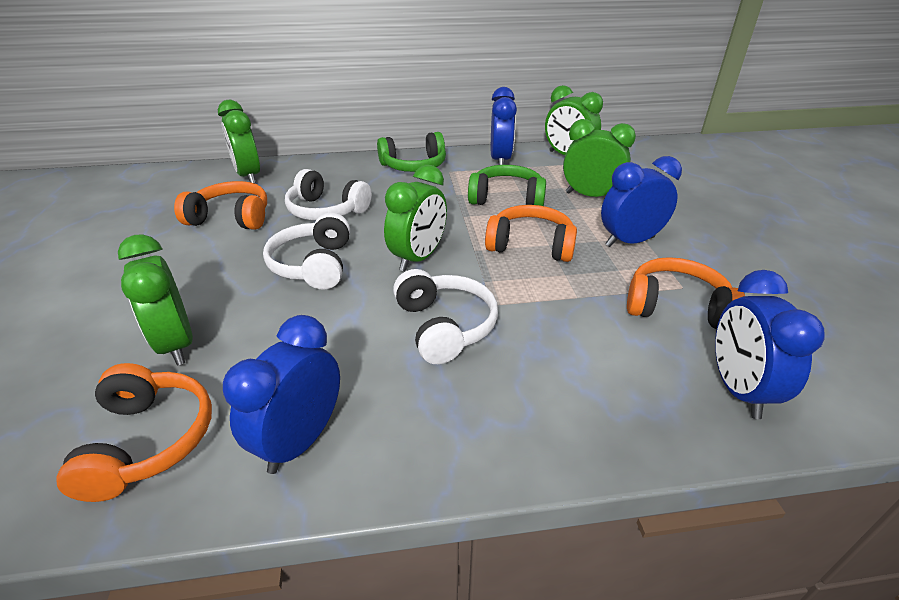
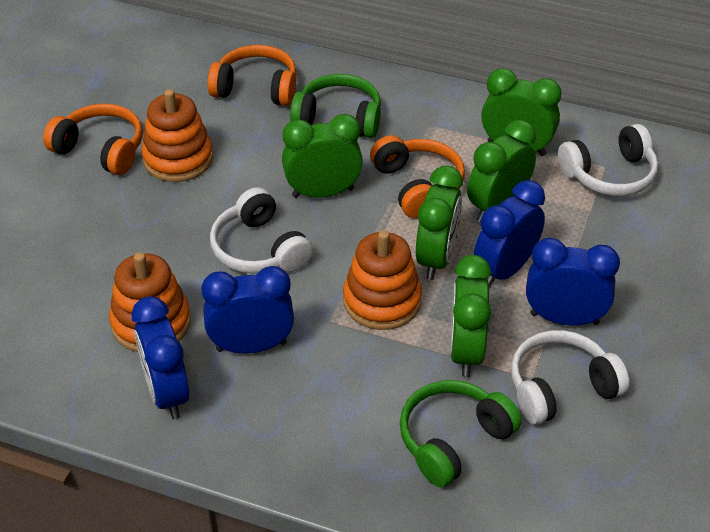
orange headphones: [56,363,212,502] [174,181,267,230] [485,205,577,262] [627,257,745,329] = 4 -> [43,104,143,175] [207,45,297,106] [370,135,465,218] = 3
orange stacking toy: none = 0 -> [109,252,191,352] [141,89,213,182] [343,230,422,330] = 3

